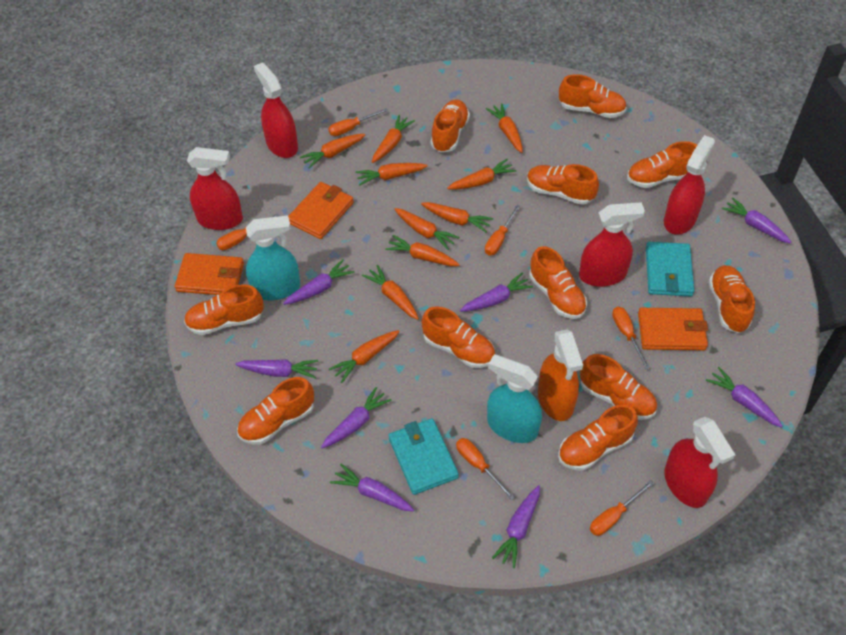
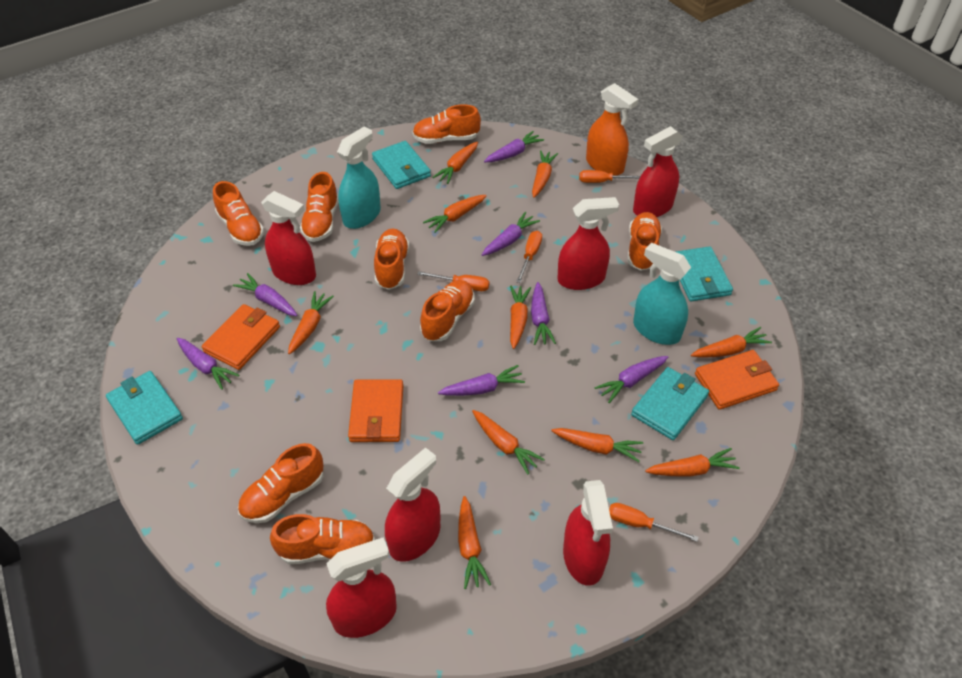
orange screwdriver: [216,213,279,250] [329,108,388,136] [456,438,515,500] [485,205,520,255] [590,480,654,536] [612,307,650,370] = 6 -> [417,271,489,291] [516,231,542,283] [579,170,641,183] [609,503,699,542] = 4
orange shoe: [184,284,264,335] [237,377,314,444] [421,307,495,368] [431,100,470,153] [527,164,599,205] [529,246,587,319] [558,405,638,471] [559,74,627,118] [580,354,657,420] [627,141,697,188] [709,265,755,333] = 11 -> [213,181,264,246] [238,443,323,523] [270,514,375,564] [300,172,339,242] [374,229,409,290] [412,105,481,144] [420,280,475,341] [627,212,662,271] = 8
purple carrot: [235,359,318,379] [283,260,354,305] [321,387,392,448] [330,464,414,511] [460,273,533,312] [492,485,540,568] [706,367,783,428] [722,197,791,244] = 8 -> [177,338,239,390] [233,273,298,316] [438,365,525,396] [482,212,540,256] [484,131,544,162] [531,282,556,345] [594,356,668,403] = 7
red spray bottle: [187,147,243,230] [254,62,298,158] [579,202,645,287] [664,135,715,235] [664,417,735,508] = 5 -> [261,191,316,285] [326,537,397,638] [385,447,440,562] [557,197,619,290] [563,480,613,586] [633,126,683,217] = 6
turquoise wallet: [389,418,459,495] [646,242,694,297] = 2 -> [106,371,183,445] [372,141,431,189] [631,367,709,440] [676,246,733,302] = 4

